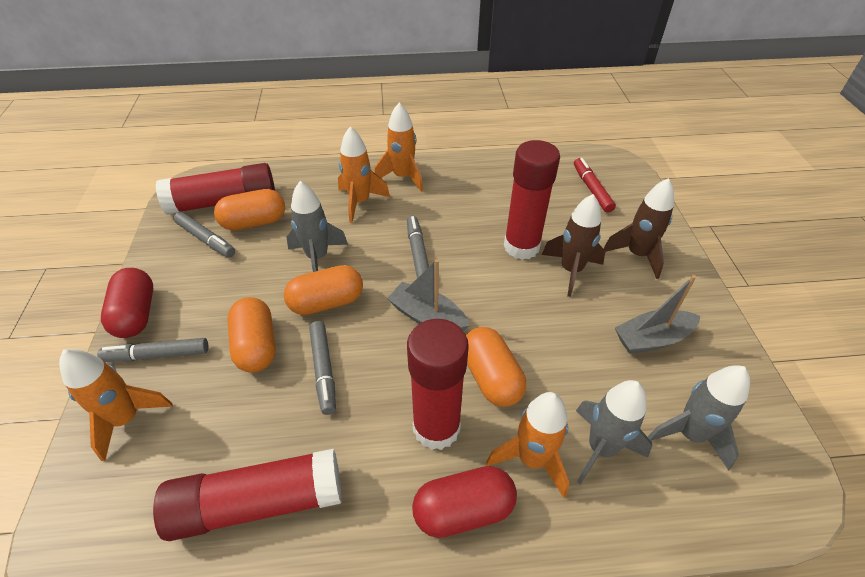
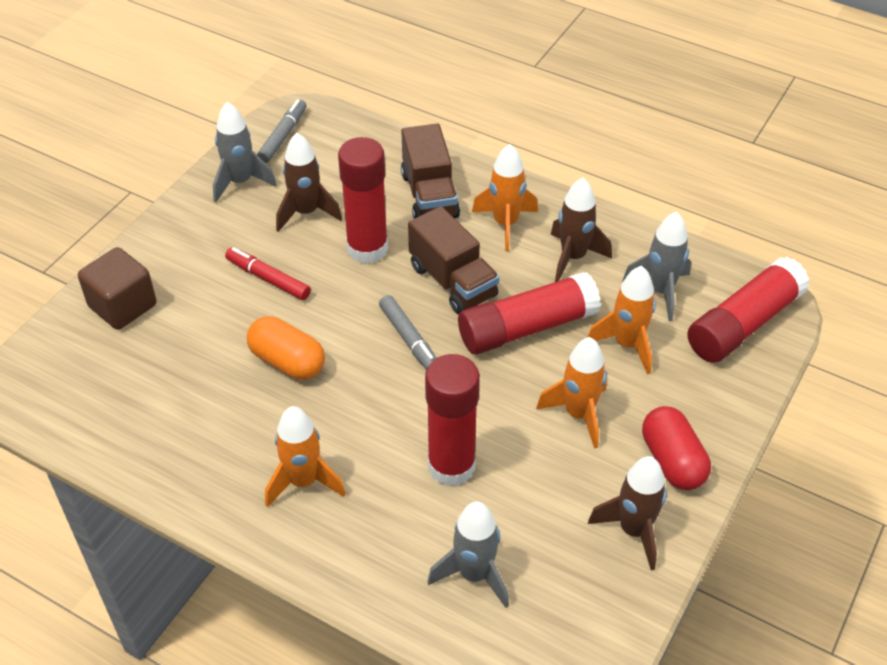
brown cube: none = 0 -> [78,247,156,330] = 1
brown rocket: [542,194,605,297] [603,178,674,279] = 2 -> [276,133,342,232] [551,177,612,282] [588,456,667,570] = 3
brown truck: none = 0 -> [401,123,460,219] [408,206,499,314] = 2
grey boat: [387,259,470,331] [615,275,700,354] = 2 -> none = 0
grey marker: [97,338,209,362] [174,212,235,258] [309,321,336,415] [407,216,429,278] = 4 -> [257,99,306,163] [379,295,436,370] = 2
orange capsule: [214,189,285,230] [227,297,276,373] [284,265,363,315] [466,327,526,407] = 4 -> [247,316,325,380] = 1
red capsule: [101,268,153,338] [412,466,517,538] = 2 -> [642,406,711,490] = 1

